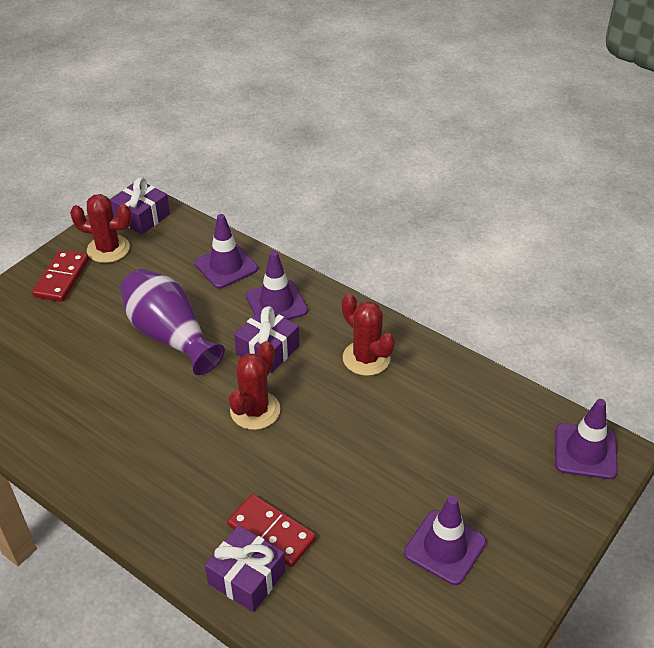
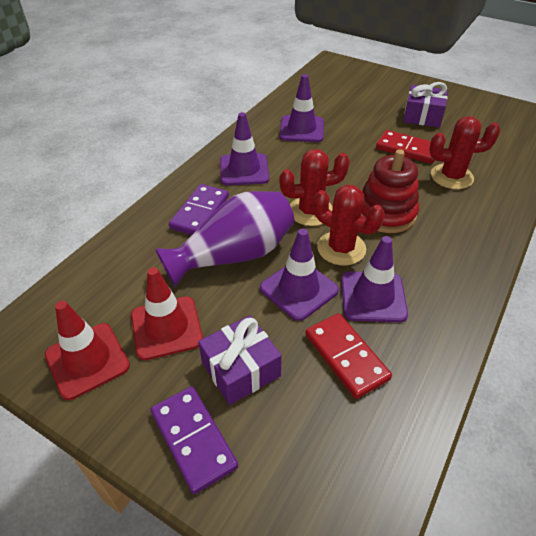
purple domino: none = 0 -> [151,386,238,494] [169,184,229,235] = 2
purple gift: [110,177,170,235] [205,525,286,612] [234,306,299,374] = 3 -> [198,315,282,405] [403,82,448,128] = 2
red stacking toy: none = 0 -> [361,149,419,233] = 1
red traffic cone: none = 0 -> [45,301,130,400] [131,267,203,360] = 2

